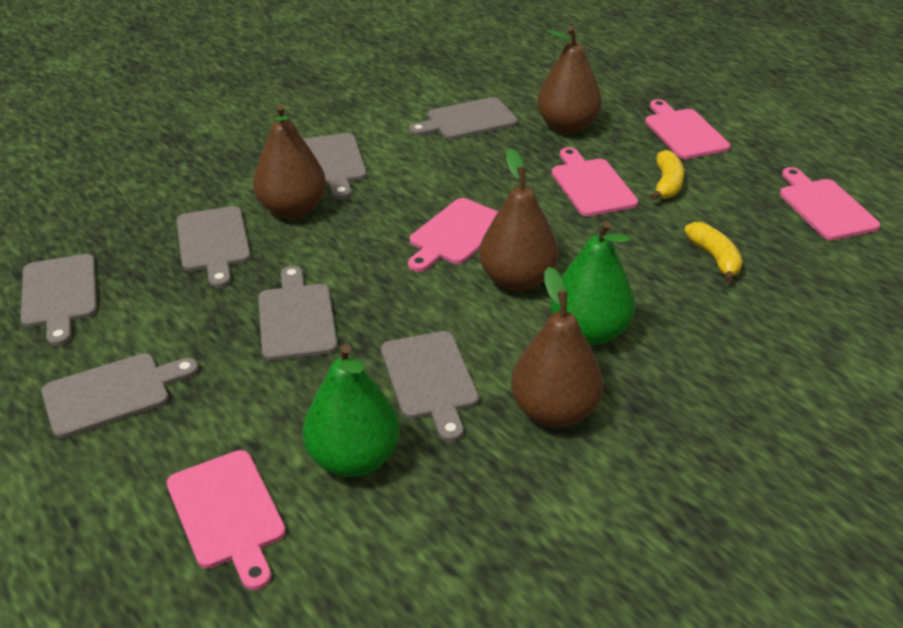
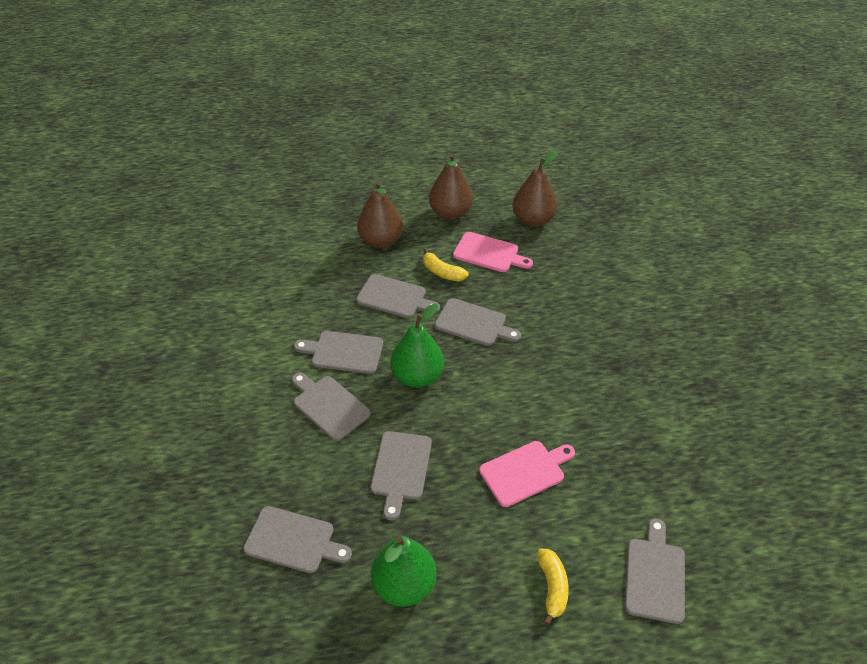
brown pear: [253,105,326,219] [479,148,558,291] [511,267,603,428] [537,27,602,134] = 4 -> [357,181,403,248] [429,154,473,220] [512,151,558,227] = 3
pink cutting board: [167,450,286,590] [408,198,498,272] [552,147,638,216] [645,99,730,159] [780,167,880,240] = 5 -> [453,232,533,272] [479,441,575,507] = 2

